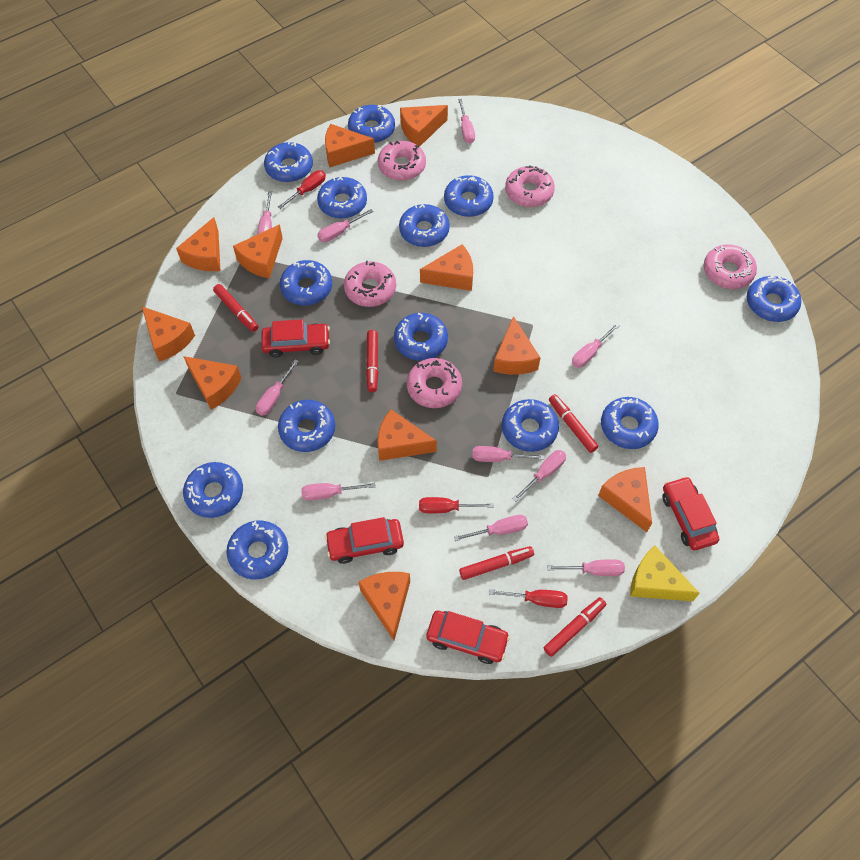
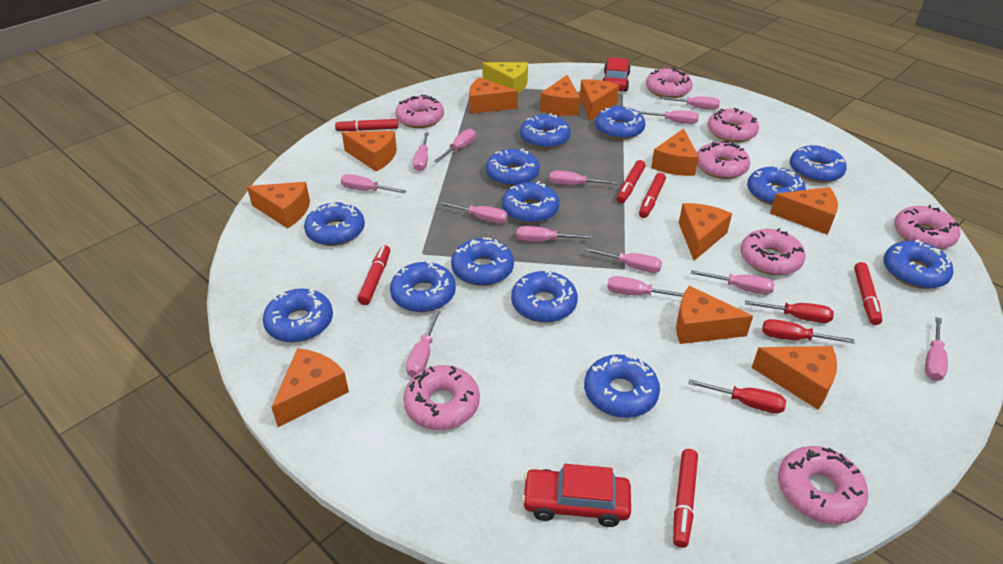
pink donut: [344,261,396,307] [378,141,426,181] [407,358,462,408] [505,165,555,207] [704,245,757,289] = 5 -> [395,95,444,128] [403,365,480,430] [646,67,693,98] [697,141,750,179] [708,108,759,143] [740,228,806,275] [778,446,868,524] [894,205,960,249] = 8
pink screwdriver: [256,360,299,416] [258,191,272,234] [301,483,376,501] [317,209,373,242] [454,515,528,541] [458,99,475,144] [472,446,545,462] [513,450,566,501] [547,559,625,576] [572,323,620,368] = 10 -> [341,174,406,193] [406,310,441,377] [413,133,429,172] [434,129,476,163] [439,201,508,224] [517,226,592,242] [549,171,618,185] [584,248,662,273] [607,276,684,297] [638,110,699,124] [659,96,720,110] [691,270,775,294] [925,317,948,381] = 13
red car: [261,319,330,358] [325,517,404,564] [426,611,510,664] [662,476,719,550] = 4 -> [522,464,631,527] [603,57,631,91] = 2
red marker: [213,284,258,332] [366,330,378,392] [459,546,534,580] [544,597,606,657] [549,394,598,453] = 5 -> [335,119,398,131] [358,245,390,305] [616,160,646,203] [639,173,666,218] [673,449,698,548] [854,262,882,325] = 6

